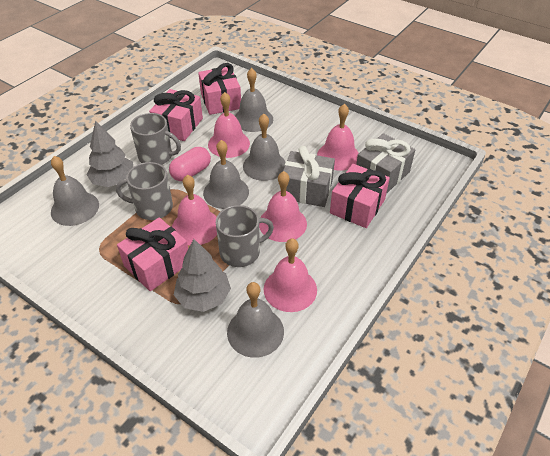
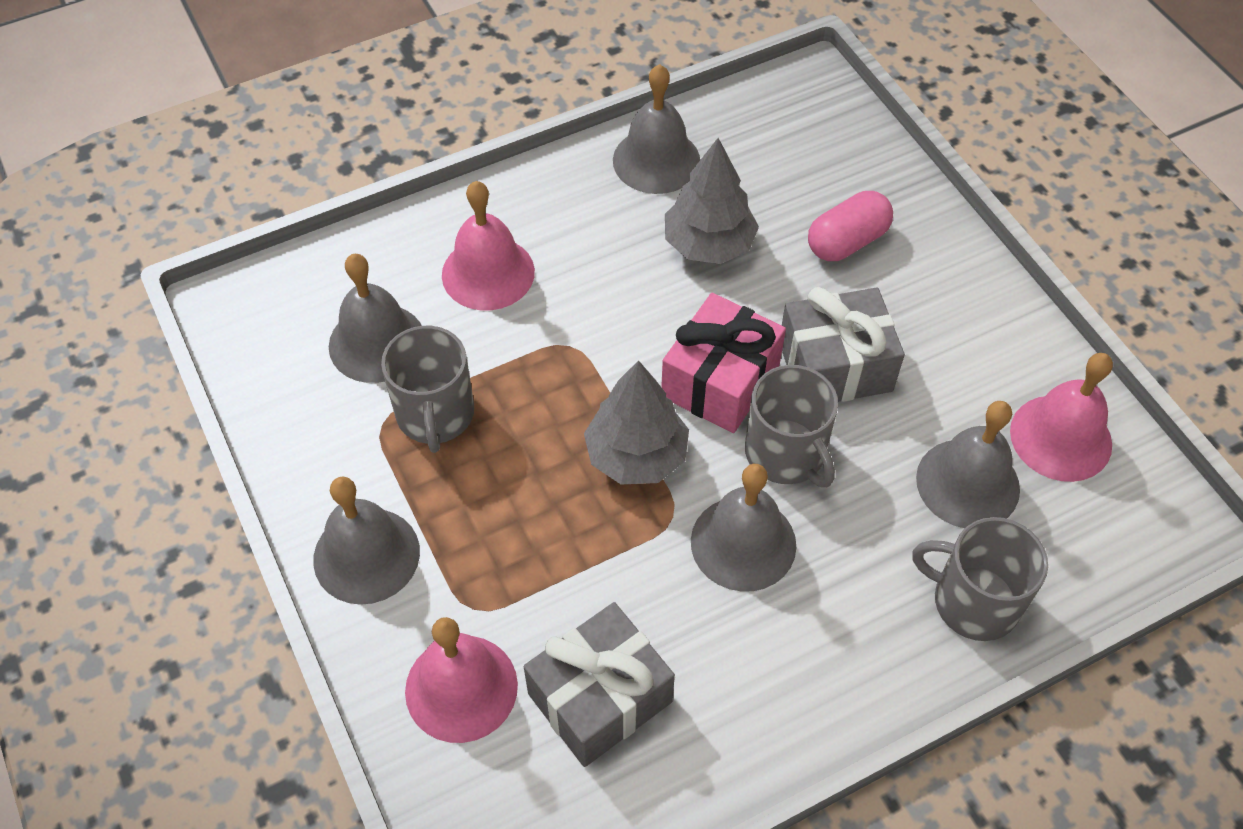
pink bell: [172,175,217,245] [208,92,250,158] [259,171,307,242] [264,238,317,312] [317,104,359,171] = 5 -> [405,617,518,743] [442,181,535,310] [1010,353,1113,482] = 3
pink gift: [117,218,188,291] [149,89,203,141] [198,63,241,115] [330,164,390,228] = 4 -> [661,293,786,433] = 1

